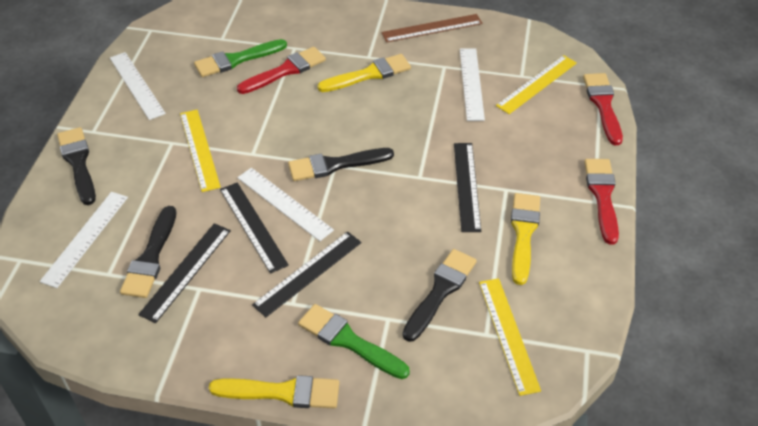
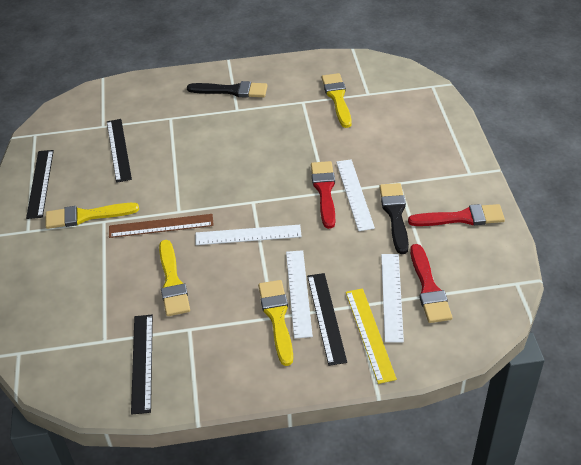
black brush: [57,127,96,205] [120,206,176,298] [288,148,394,181] [403,249,477,342] = 4 -> [187,81,267,98] [379,183,409,254] = 2
green brush: [194,39,287,77] [298,304,410,379] = 2 -> none = 0
yellow brush: [209,375,339,409] [317,54,411,92] [511,193,540,285] = 3 -> [45,203,139,229] [159,240,190,316] [258,280,293,366] [321,73,352,128] = 4
yellow ruler: [180,110,221,192] [479,278,541,396] [496,55,577,114] = 3 -> [346,288,397,384] = 1

